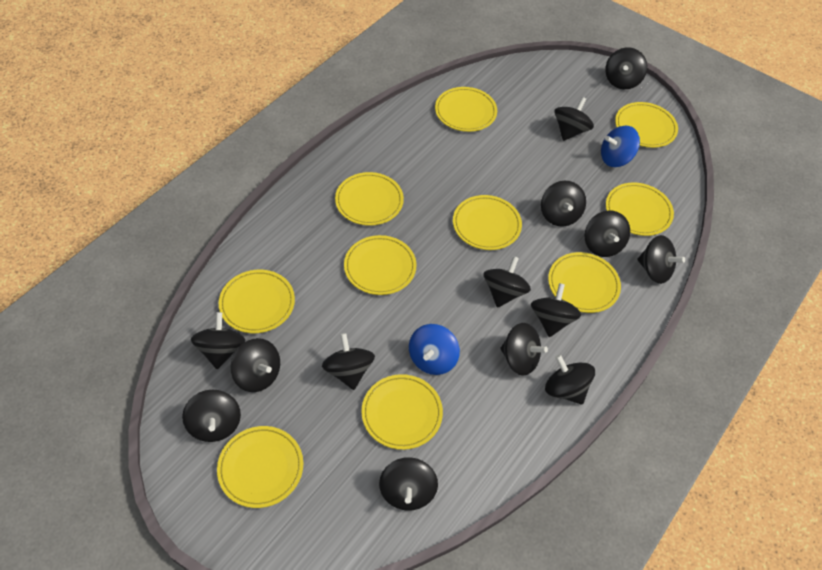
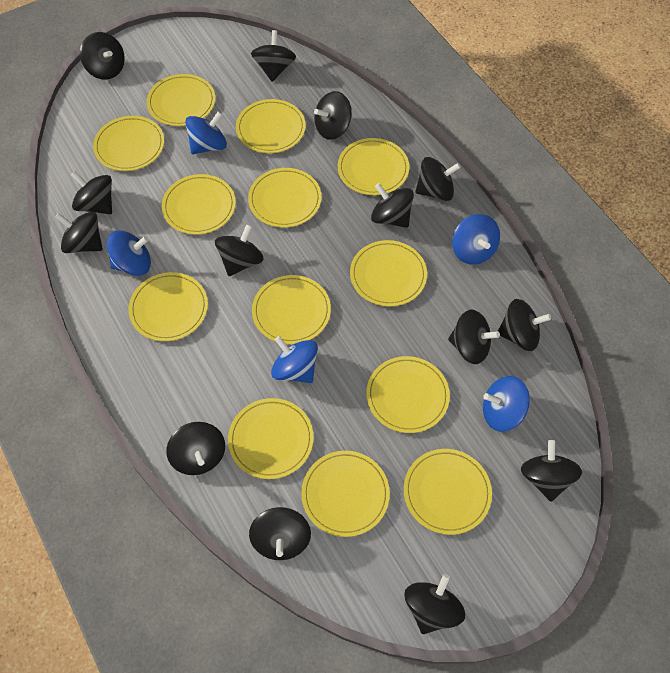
blue spinning top: [409,324,460,375] [601,126,640,167] = 2 -> [107,231,151,276] [185,111,227,154] [271,336,318,383] [452,214,500,265] [483,376,530,432] = 5
yellow plate: [217,426,303,508] [219,270,295,333] [335,172,404,226] [344,235,416,295] [361,374,443,450] [435,87,497,132] [453,195,522,250] [548,252,621,313] [606,182,674,236] [615,102,678,148] = 10 -> [93,116,164,171] [129,272,208,341] [147,74,215,126] [162,174,236,235] [228,398,314,479] [236,99,305,153] [248,168,321,228] [252,275,331,344] [301,451,390,537] [338,138,409,195] [350,240,427,306] [366,356,450,433] [404,449,492,535] = 13

